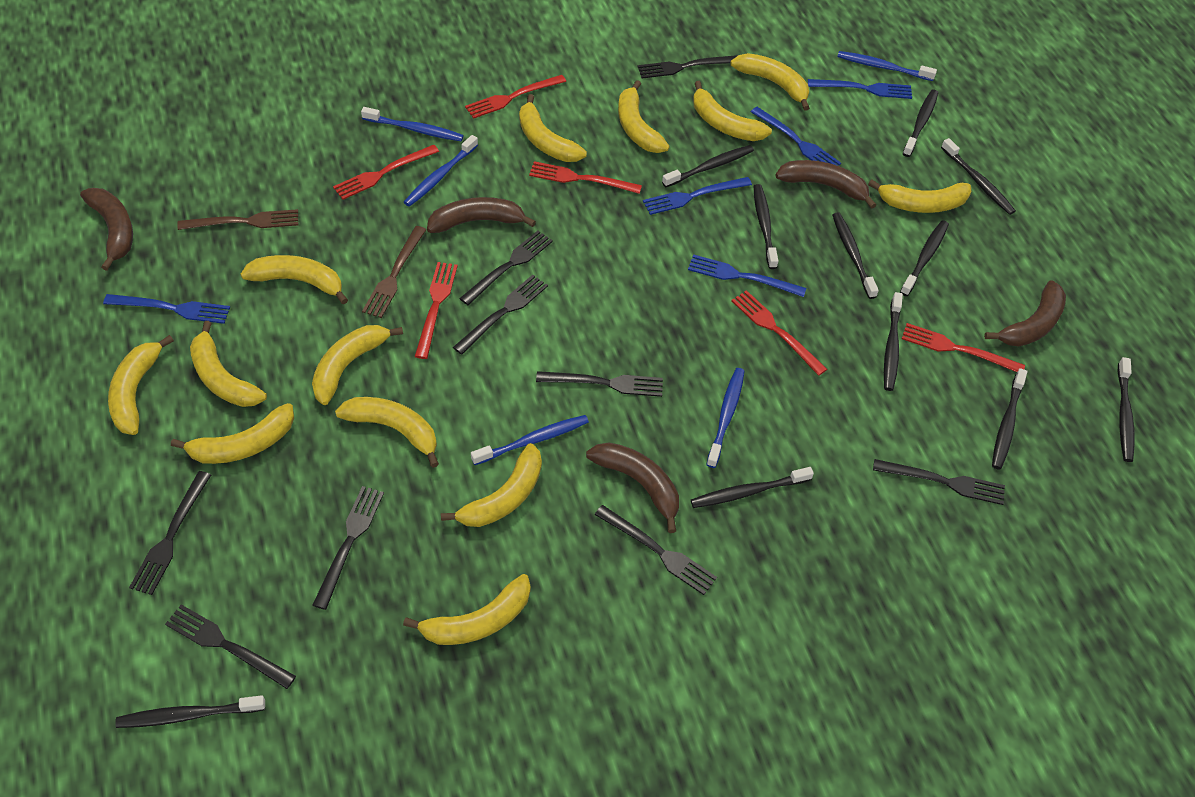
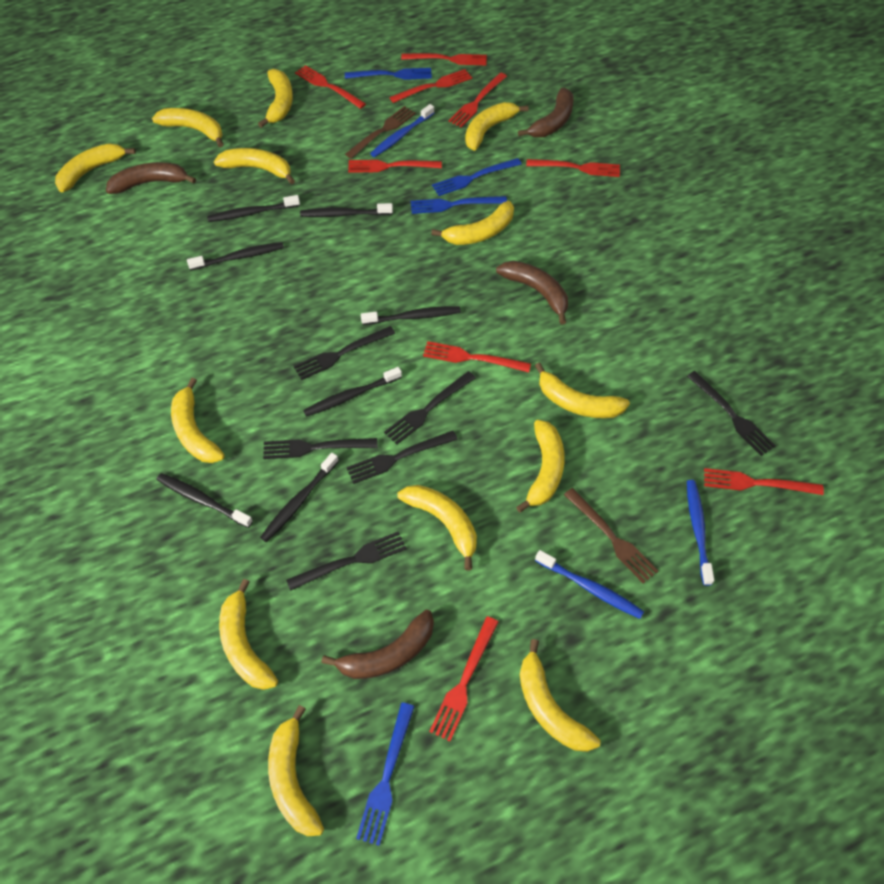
black fork: [129,471,211,595] [165,605,296,689] [312,486,384,610] [453,275,548,355] [459,231,553,305] [536,371,663,397] [595,505,717,595] [638,55,738,79] [873,459,1005,505] = 9 -> [263,438,378,459] [286,531,407,591] [293,326,395,380] [346,431,458,484] [384,371,476,445] [687,371,776,456] = 6
black toothbrush: [115,695,265,728] [662,145,754,187] [691,467,814,508] [754,184,778,269] [832,213,879,299] [884,292,903,391] [900,220,949,296] [903,89,938,157] [941,138,1016,215] [992,368,1027,470] [1118,357,1134,462] = 11 -> [157,473,253,528] [187,242,284,270] [207,195,300,222] [260,453,339,542] [300,203,393,217] [303,367,402,417] [361,306,461,325] = 7
blue fork: [103,294,230,324] [643,177,752,215] [688,254,806,297] [751,107,841,166] [808,79,912,99] = 5 -> [345,68,432,80] [356,702,415,846] [411,196,507,214] [432,158,522,196] = 4
blue toothbrush: [361,107,464,141] [404,135,478,207] [471,415,589,465] [706,368,745,468] [837,51,937,81] = 5 -> [370,104,434,157] [535,550,644,619] [687,480,714,586] = 3
brown banana: [80,188,133,271] [427,197,536,233] [586,442,679,533] [775,160,876,209] [984,280,1066,347] = 5 -> [106,162,196,194] [321,610,434,679] [496,261,568,324] [518,88,574,137] = 4
red fork: [333,145,439,200] [415,262,458,359] [465,75,566,119] [529,161,642,194] [731,290,827,376] [902,323,1025,372] = 6 -> [295,65,366,109] [348,160,442,172] [389,69,472,103] [401,53,487,65] [423,341,531,372] [429,616,498,741] [449,73,507,127] [526,159,620,177] [704,468,824,495] = 9

